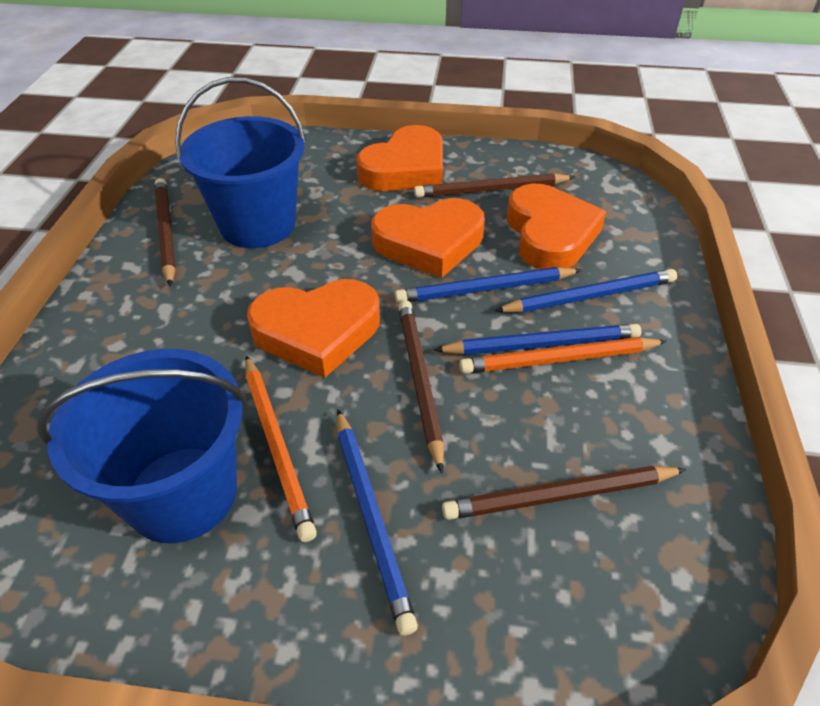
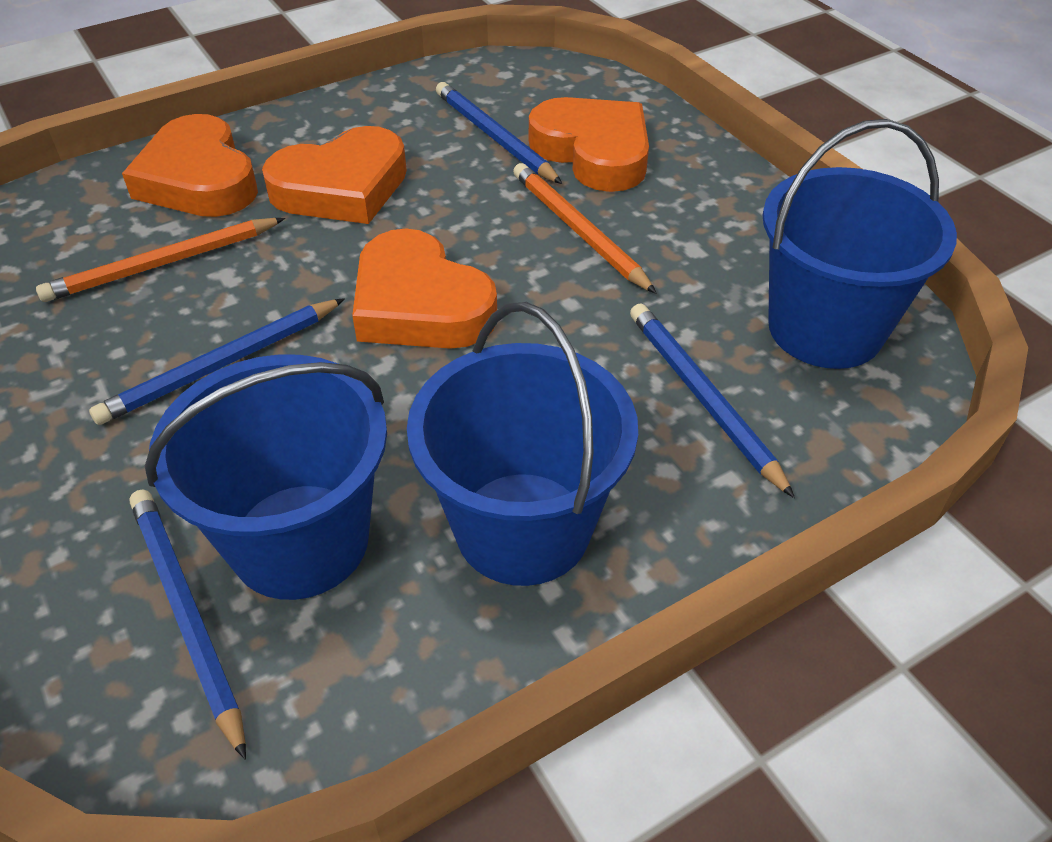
blue bucket: [38,349,246,543] [175,77,306,248] = 2 -> [145,354,387,600] [407,302,638,586] [762,119,957,369] = 3
brown pencil: [155,178,176,287] [398,300,444,473] [414,173,575,198] [442,466,686,520] = 4 -> none = 0

